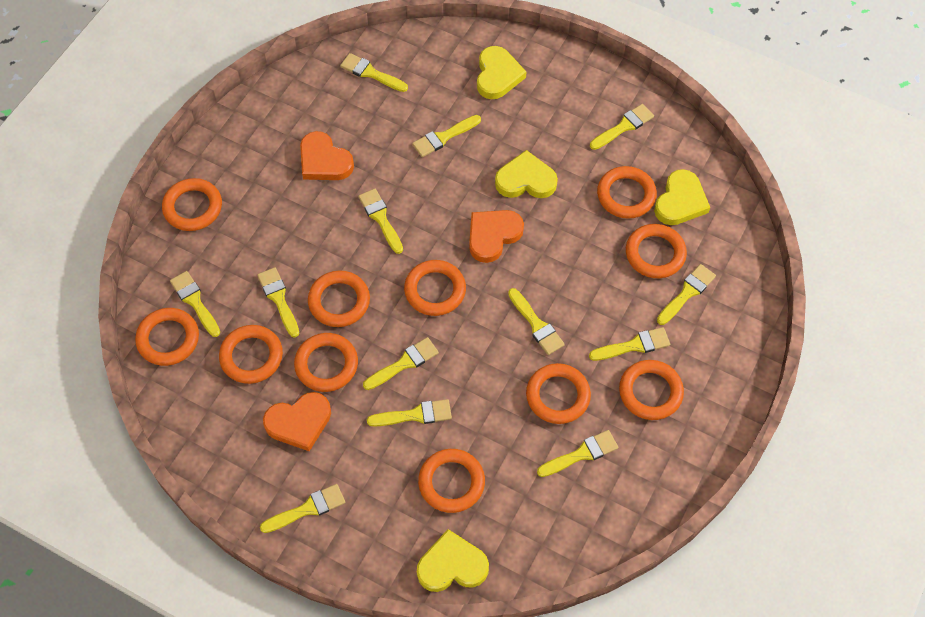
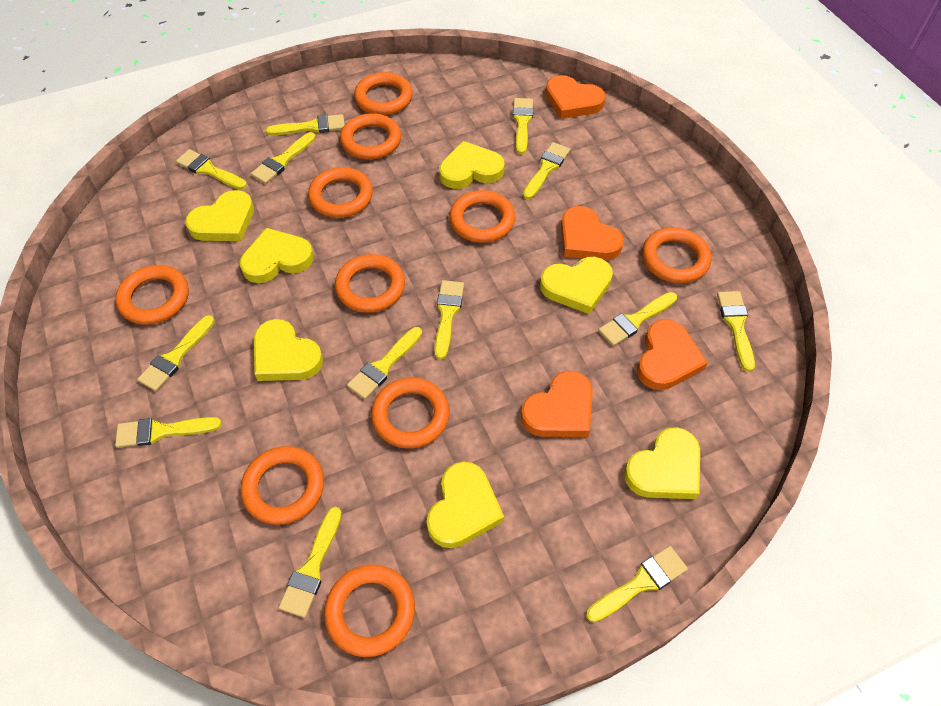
orange heart: [263,392,331,451] [300,131,354,180] [469,210,524,263] = 3 -> [521,371,593,437] [546,75,606,119] [561,206,624,260] [637,319,708,390] = 4
orange ring: [135,308,199,366] [162,178,222,231] [219,325,283,384] [294,333,358,392] [308,271,370,327] [404,260,466,316] [418,449,485,513] [526,363,591,424] [597,166,657,219] [619,360,684,420] [626,224,687,278] = 11 -> [115,265,189,325] [241,446,324,525] [308,167,373,218] [324,564,415,657] [335,254,405,313] [340,113,401,160] [354,72,413,115] [371,378,450,448] [449,190,515,243] [642,227,711,283] = 10
yellow heart: [417,529,489,592] [477,46,526,99] [495,150,558,198] [654,169,710,225] = 4 -> [185,190,254,241] [240,228,314,283] [254,319,323,381] [427,462,504,548] [439,141,505,189] [540,257,613,314] [624,427,700,499] = 7

